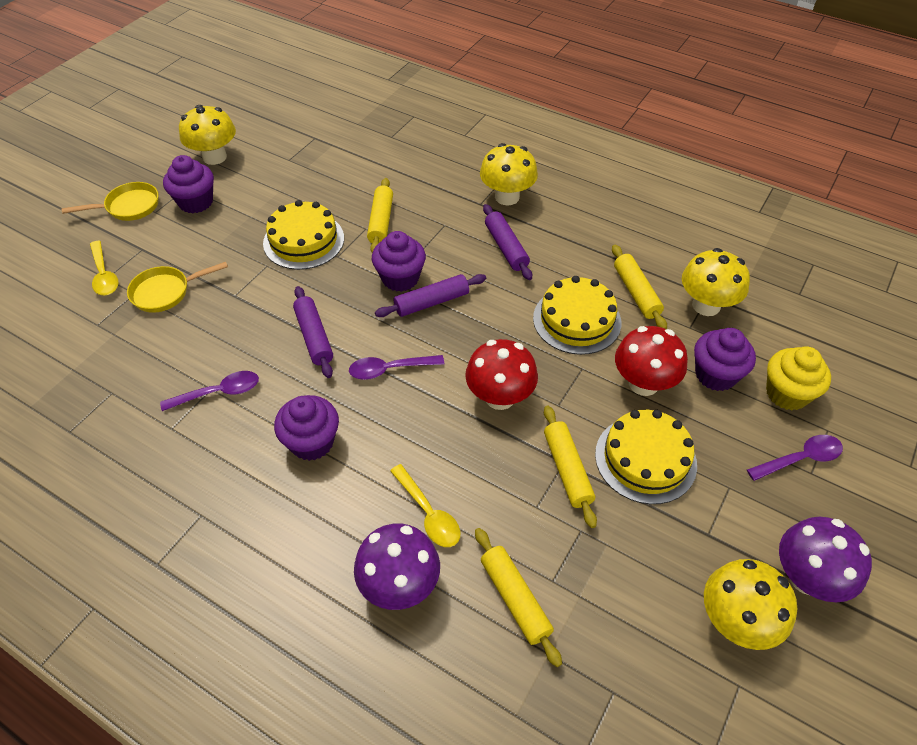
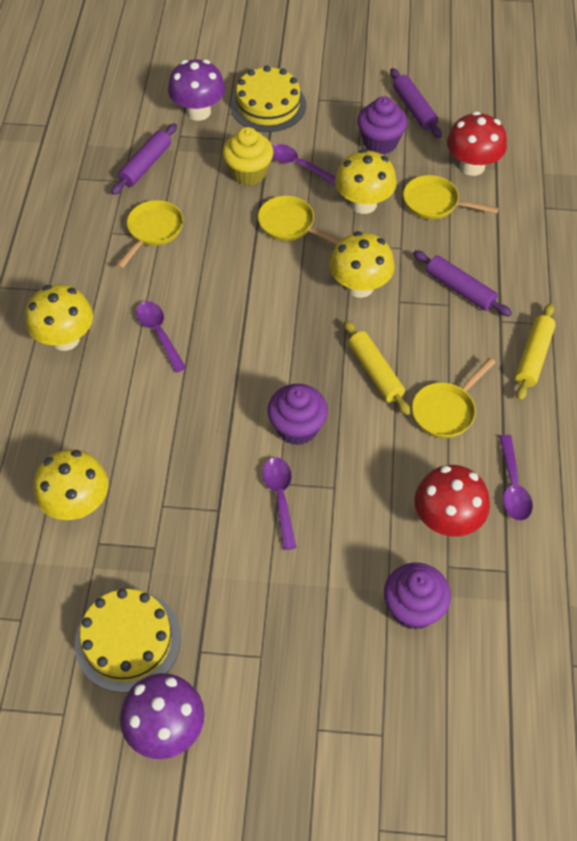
purple cupcake: [163,155,214,213] [274,395,339,461] [372,231,426,292] [694,328,756,391] = 4 -> [268,384,328,445] [358,96,407,154] [384,563,451,630] = 3
purple spoon: [160,371,259,411] [349,355,444,380] [747,435,843,481] = 3 -> [136,301,186,373] [262,457,296,550] [272,144,336,186] [499,435,533,521] = 4
yellow cake: [263,200,344,270] [533,276,621,355] [595,410,697,504] = 3 -> [75,589,181,693] [230,65,306,132] = 2
yellow pan: [62,182,159,221] [127,262,228,313] = 2 -> [116,200,183,269] [258,196,340,245] [403,175,499,220] [412,358,496,438] = 4
yellow rolling pin: [367,178,393,253] [475,528,562,667] [544,406,597,528] [612,245,667,329] = 4 -> [344,320,410,415] [515,303,556,401] = 2
yellow spoon: [90,241,118,295] [390,464,460,547] = 2 -> none = 0

